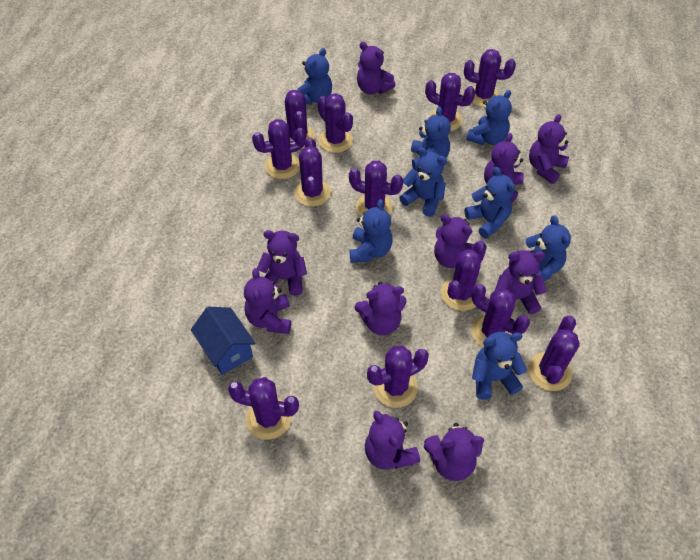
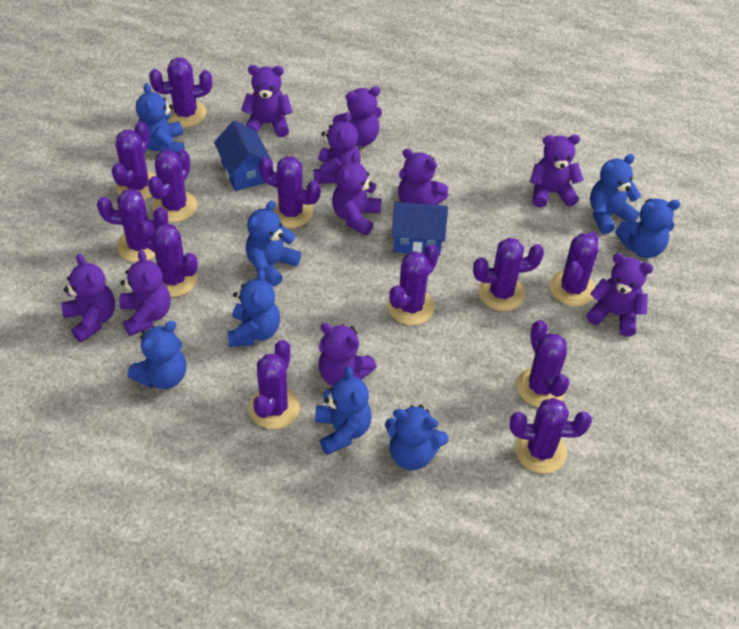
blue house: [191,307,256,375] = 1 -> [214,120,273,191] [392,202,448,256] = 2

